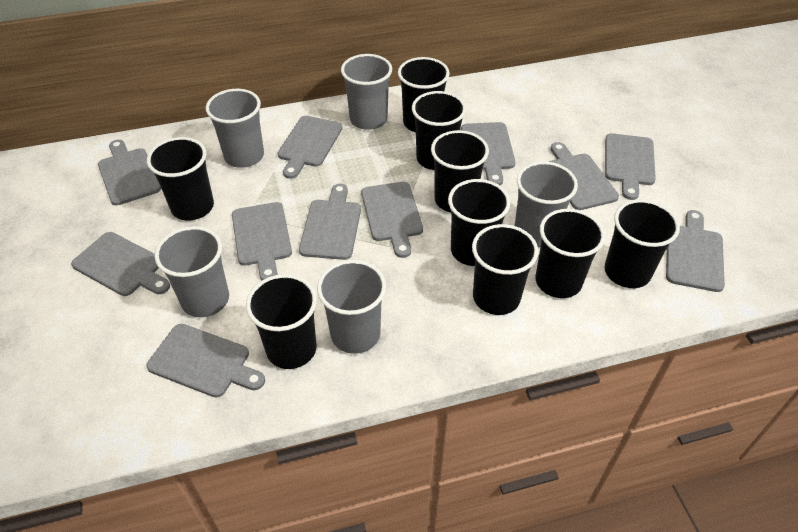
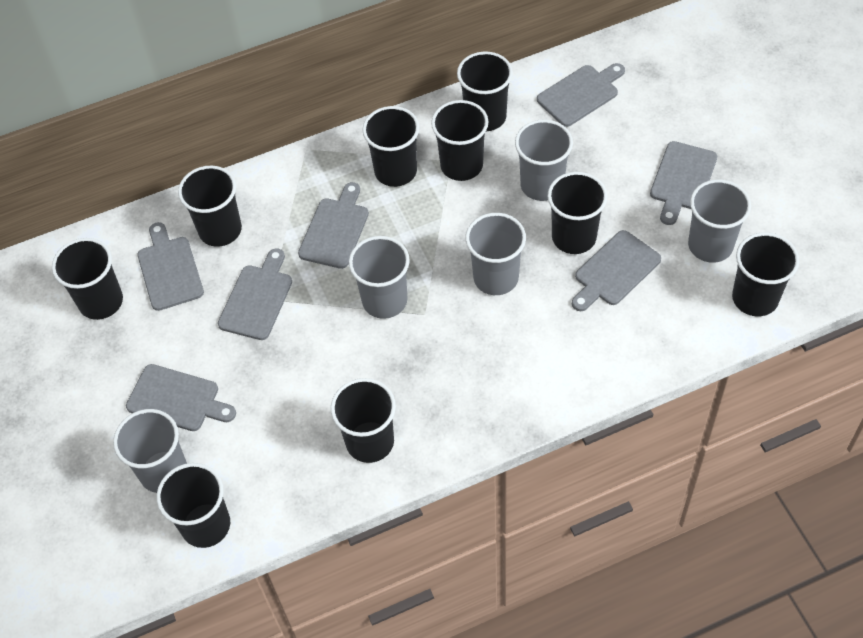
grey cutting board: [71,232,170,296] [98,140,161,206] [146,324,265,398] [232,202,292,280] [278,116,342,179] [299,184,361,260] [361,182,423,258] [461,122,516,185] [549,142,619,210] [605,133,656,200] [666,210,725,292] = 11 -> [126,364,236,431] [137,222,204,311] [218,248,292,340] [298,182,369,269] [537,63,625,127] [572,230,661,311] [650,141,717,225] = 7

